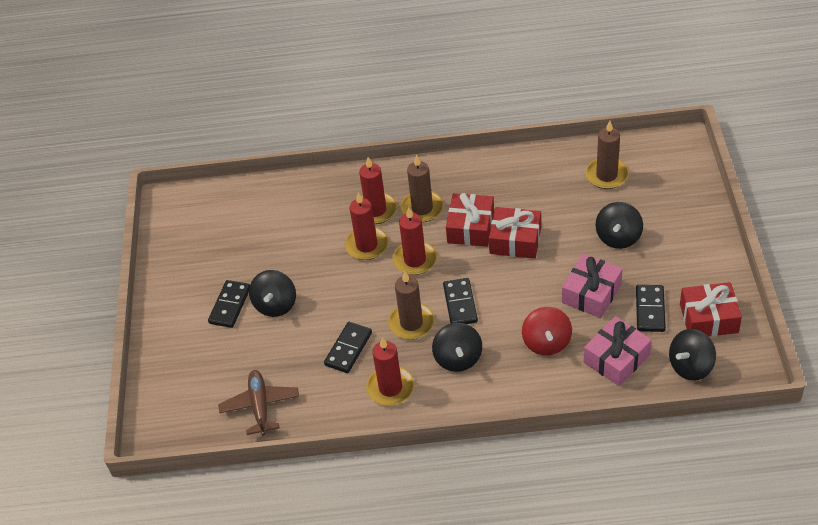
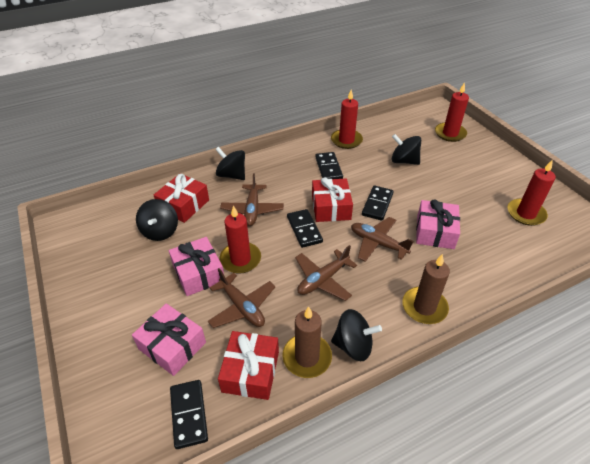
brown candle: [388,271,435,339] [401,155,444,222] [585,121,629,189] = 3 -> [282,306,332,378] [402,254,450,324] = 2
brown plane: [218,370,299,436] = 1 -> [208,268,275,328] [220,173,284,226] [295,245,357,301] [351,217,414,262] = 4
pink gift: [562,254,623,318] [584,316,652,386] = 2 -> [132,303,206,376] [169,237,224,296] [416,200,460,249] = 3
red spinning top: [522,307,572,355] = 1 -> none = 0

